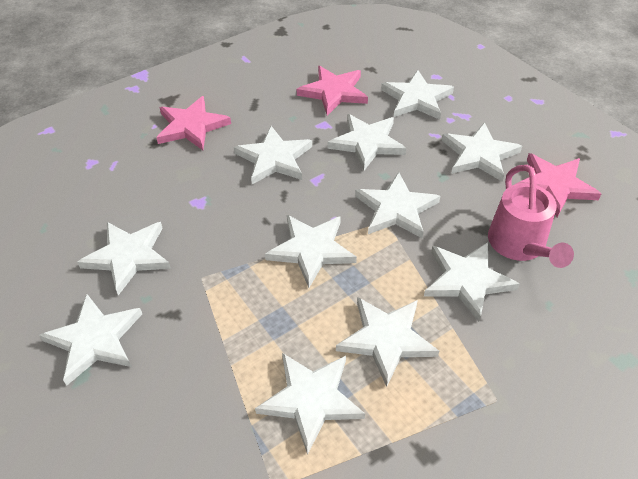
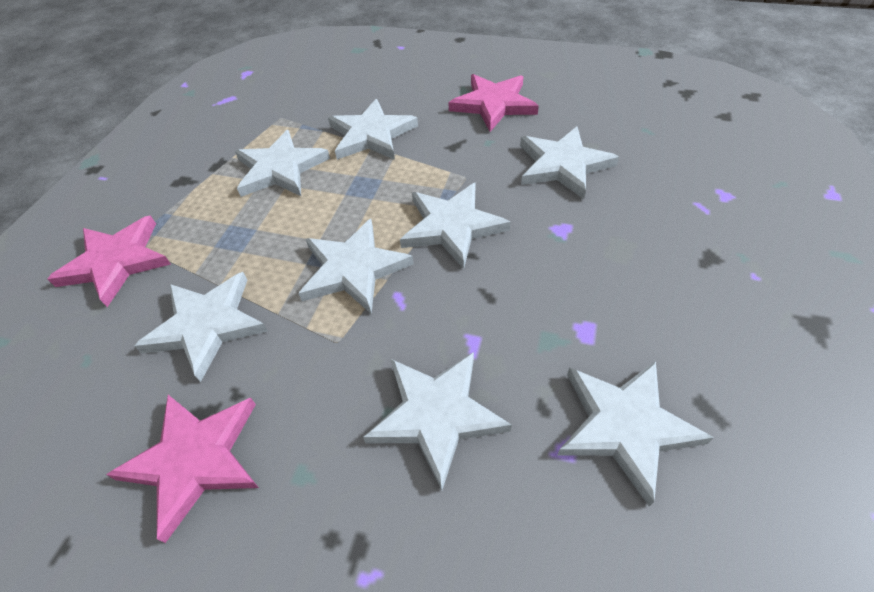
pink watering can: [488,165,574,268] = 1 -> none = 0
white star: [39,294,142,386] [77,222,171,295] [234,126,312,184] [255,353,365,455] [265,215,357,288] [328,114,406,171] [336,297,439,387] [355,172,440,239] [381,70,454,120] [424,242,520,322] [442,122,522,181] = 11 -> [134,272,268,382] [235,130,330,197] [298,219,414,314] [328,99,418,160] [363,352,512,491] [400,183,510,269] [520,126,619,199] [557,361,714,507] = 8

